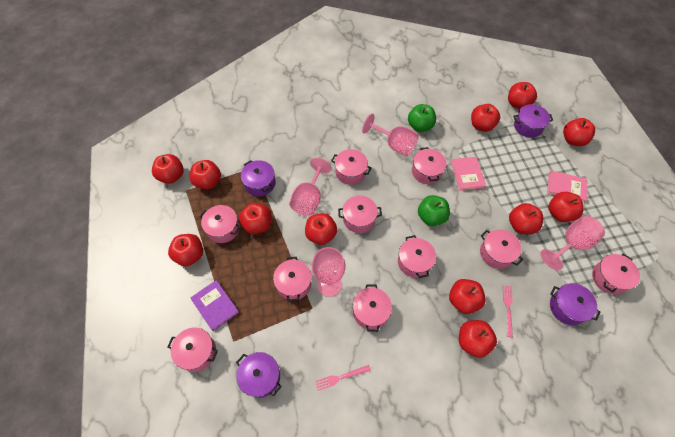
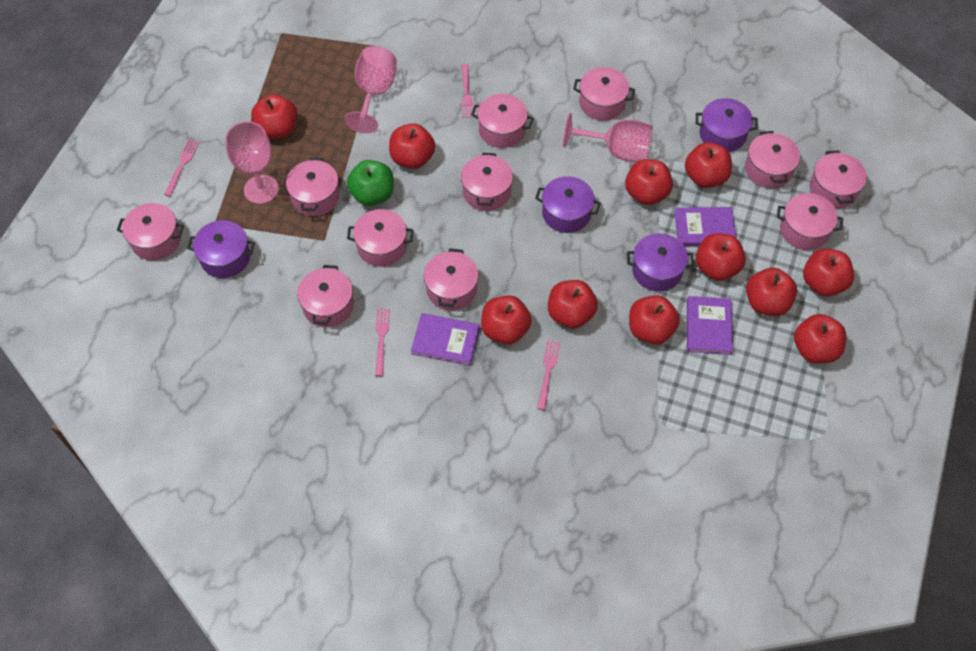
green apple: [408,104,436,132] [418,195,450,226] = 2 -> [347,160,394,206] = 1
pink book: [451,157,486,191] [547,171,587,203] = 2 -> none = 0
pink fork: [315,365,371,391] [503,285,513,337] = 2 -> [164,139,199,197] [375,308,390,376] [461,64,475,118] [537,340,560,410] = 4
pink goblet: [289,158,332,216] [312,247,345,297] [362,114,419,156] [541,216,605,271] = 4 -> [225,121,279,204] [344,46,397,133] [563,113,652,162] = 3
pink pot: [167,328,218,372] [200,205,241,243] [273,257,312,301] [331,149,371,185] [338,195,382,233] [352,284,392,332] [398,235,436,278] [412,147,447,184] [480,230,523,269] [592,254,640,294] = 10 -> [117,203,184,260] [286,158,340,216] [297,265,354,327] [347,209,413,267] [424,248,479,310] [461,153,513,211] [471,94,534,148] [573,67,635,121] [745,131,800,188] [777,193,843,250] [810,150,867,209] = 11
purple book: [191,280,239,331] = 1 -> [411,313,480,366] [674,207,736,246] [687,296,733,355] = 3
red apple: [152,154,184,184] [168,234,203,266] [190,160,221,189] [239,203,271,234] [305,213,337,245] [449,279,486,314] [459,320,497,358] [471,104,500,132] [508,82,537,109] [509,203,543,234] [549,192,583,222] [563,118,595,146] = 12 -> [251,94,298,139] [389,123,435,169] [481,295,532,345] [548,280,598,329] [625,159,673,205] [629,295,680,345] [685,142,732,188] [696,233,746,281] [746,268,797,316] [794,314,846,363] [803,248,854,296] = 11

